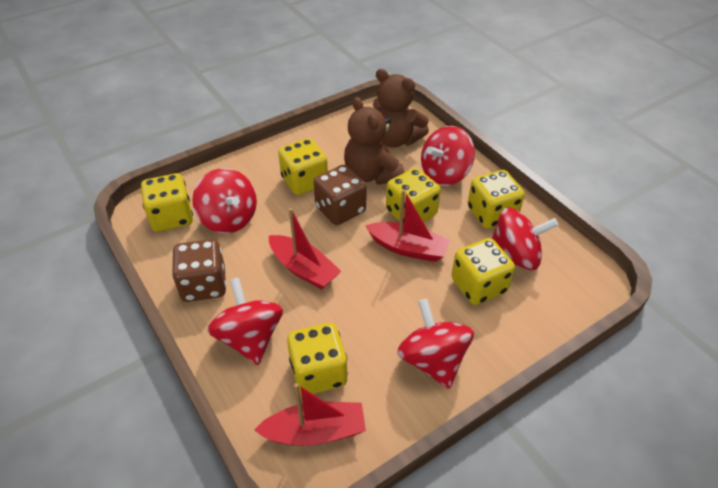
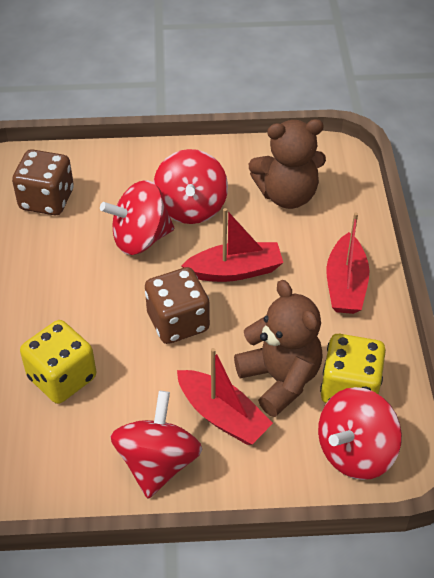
red spinning top: [192,168,257,233] [207,277,283,365] [397,299,474,389] [421,126,475,186] [492,207,559,270] = 5 -> [100,180,174,255] [110,391,202,499] [153,149,228,224] [318,387,402,480] = 4
yellow dice: [141,173,193,232] [278,138,328,195] [287,323,348,395] [386,168,441,223] [451,238,515,305] [468,170,525,229] = 6 -> [20,320,96,404] [320,334,386,403] = 2

